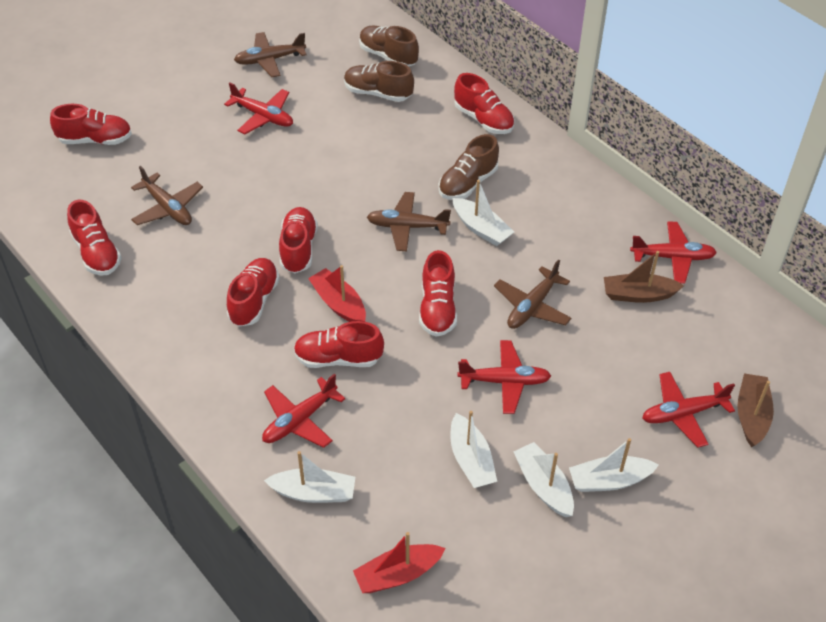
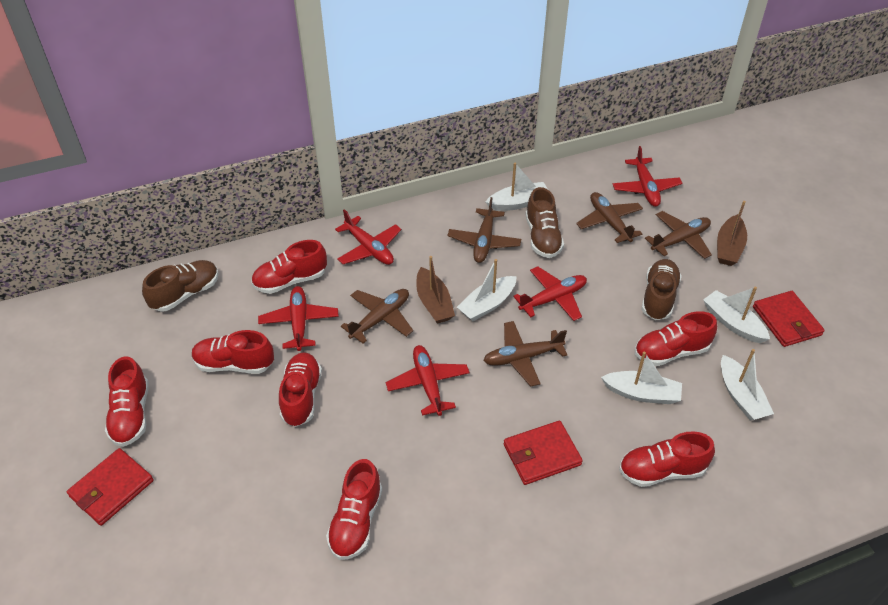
brown plane: [131,166,203,225] [234,32,307,77] [367,192,451,251] [494,259,572,329] = 4 -> [341,289,413,344] [448,197,521,263] [483,321,567,387] [576,192,643,243] [645,211,712,259] = 5
red boat: [308,265,366,322] [353,532,446,593] = 2 -> none = 0
red wallet: none = 0 -> [67,448,154,526] [504,421,583,485] [753,291,825,347] = 3

